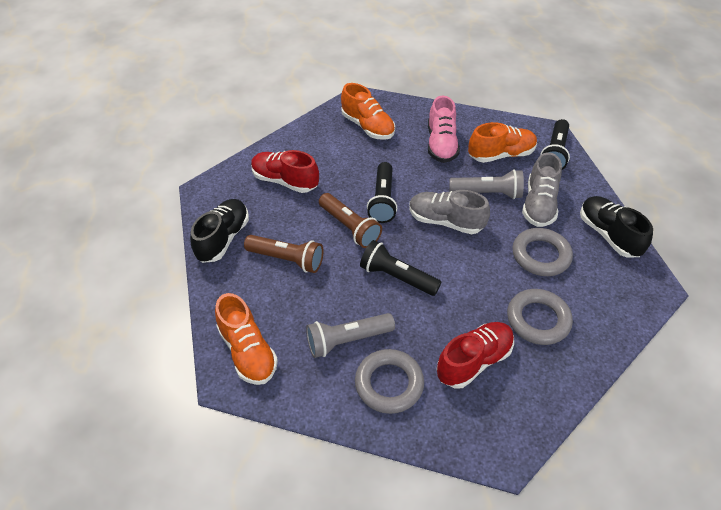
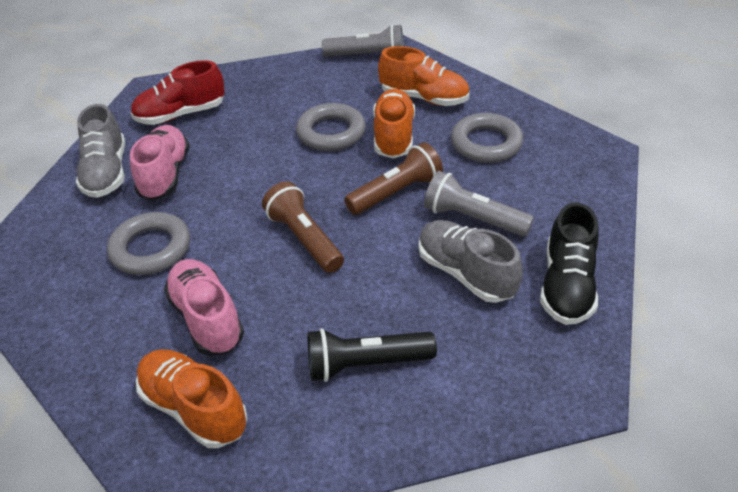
black flashlight: [360,240,441,296] [367,162,397,223] [540,119,570,170] = 3 -> [307,328,437,382] = 1
black shoe: [190,199,249,263] [580,196,653,258] = 2 -> [540,202,599,325] = 1
pink shoe: [428,96,460,163] = 1 -> [130,125,190,200] [164,259,244,356] = 2
red shoe: [251,150,319,193] [436,322,514,388] = 2 -> [130,60,225,125] = 1

